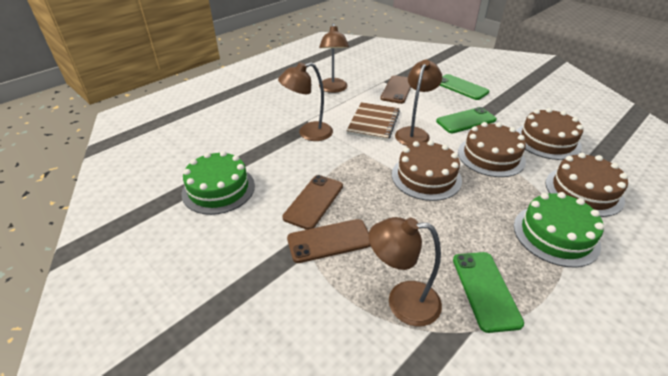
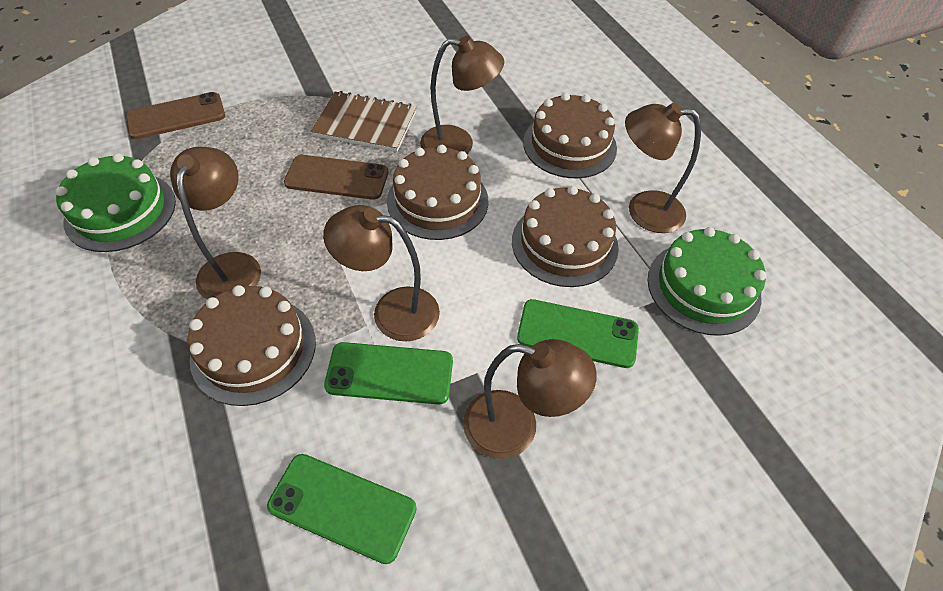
brown lamp: [278,62,333,141] [319,24,349,93] [369,217,442,327] [395,59,442,146] = 4 -> [170,147,261,299] [323,205,440,341] [420,36,504,154] [463,339,597,459] [625,102,701,233] = 5
brown phone: [282,175,343,230] [287,219,371,263] [380,75,411,104] = 3 -> [126,92,225,139] [284,155,389,200] = 2

